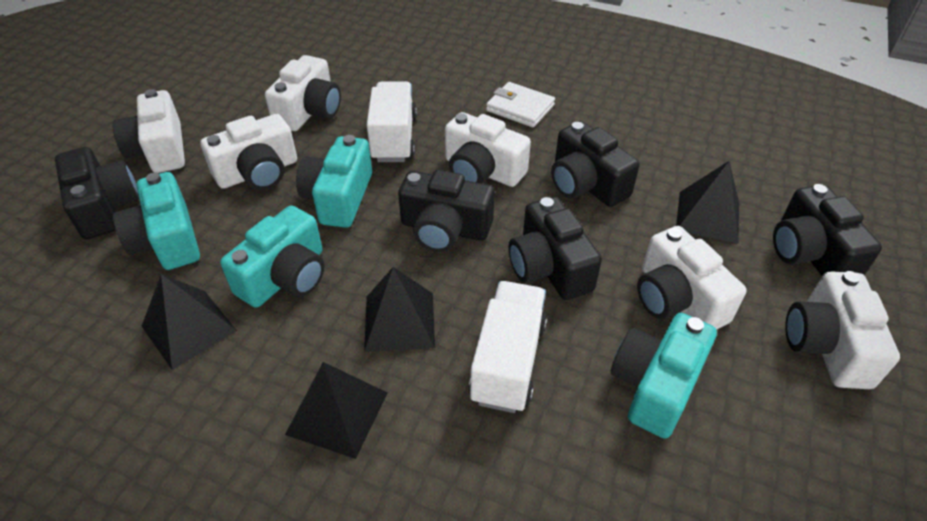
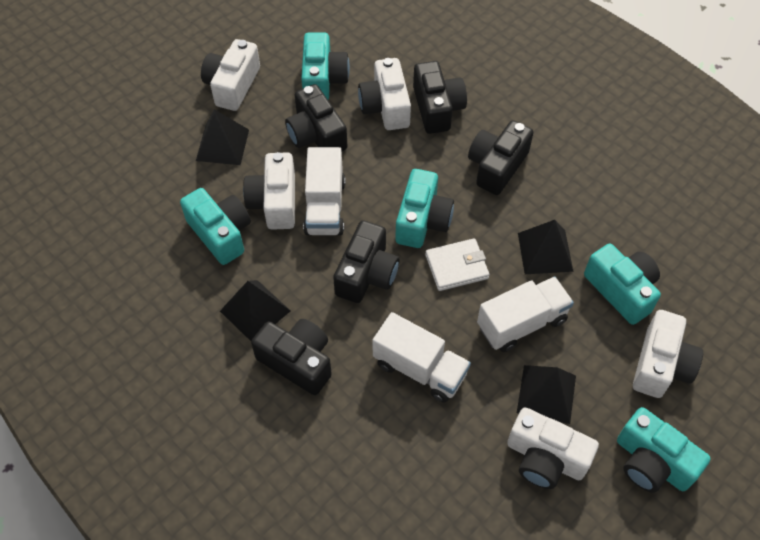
turquoise camera: [113,172,200,270] [220,205,325,308] [296,135,372,228] [611,313,717,439] = 4 -> [180,188,251,265] [301,33,350,99] [395,169,454,248] [584,244,661,325] [617,407,711,493] = 5
white camera: [112,89,185,173] [200,114,297,190] [265,55,341,131] [445,112,531,187] [637,226,747,330] [785,271,900,389] = 6 -> [201,39,260,111] [243,152,295,230] [358,58,411,130] [507,408,599,489] [633,310,703,398] = 5
white truck: [367,81,417,162] [469,281,547,413] = 2 -> [303,147,346,235] [372,312,471,403] [477,276,574,352] = 3

